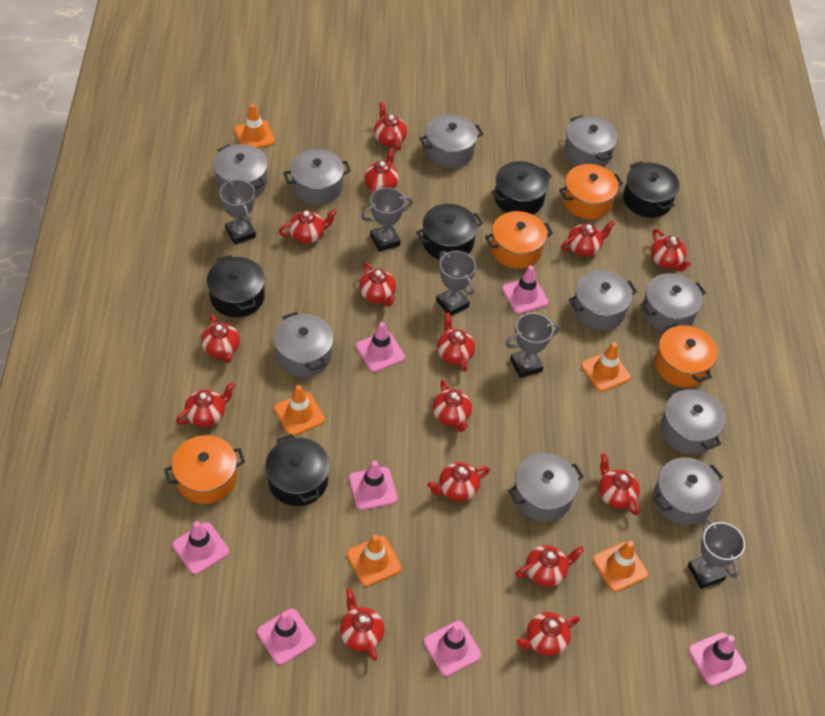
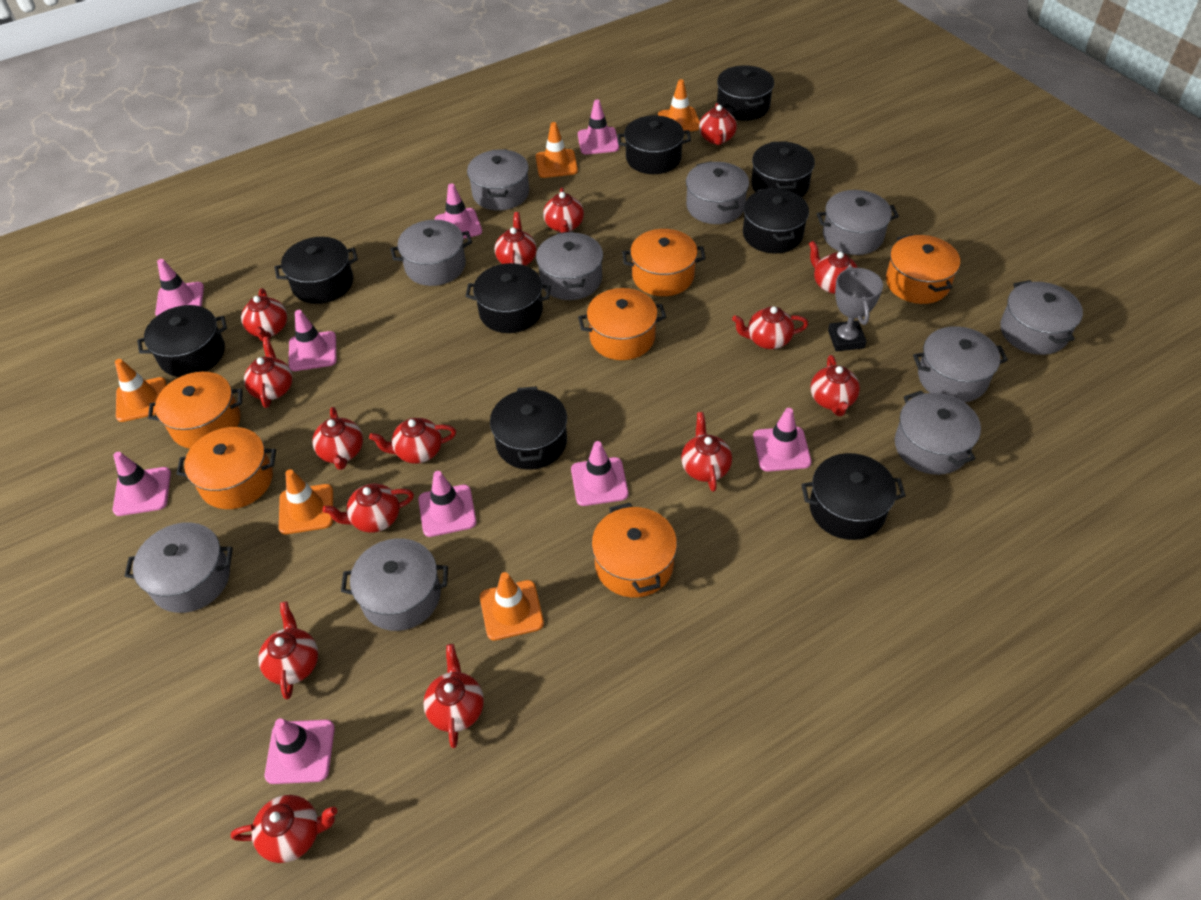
black pot: [207,255,265,318] [265,434,330,506] [416,204,483,260] [491,161,552,215] [623,161,679,218] = 5 -> [137,305,227,377] [274,237,358,304] [465,263,551,333] [490,386,567,470] [617,115,691,174] [717,65,774,121] [743,188,809,253] [751,141,815,197] [801,453,906,540] = 9
grey trophy: [219,179,256,244] [361,187,413,252] [436,251,476,316] [505,313,560,378] [688,518,745,589] = 5 -> [828,267,883,351] = 1
orange pot: [164,435,245,504] [485,211,553,269] [559,164,623,219] [655,323,718,388] = 4 -> [148,372,243,449] [177,427,276,509] [578,288,666,360] [592,503,677,598] [622,229,706,296] [886,234,960,304] = 6
pink traffic cone: [173,521,229,574] [257,608,316,665] [349,461,398,510] [356,322,405,372] [424,621,482,676] [502,266,549,314] [689,632,747,686] = 7 -> [113,452,171,516] [155,259,204,316] [265,718,335,784] [289,310,337,371] [418,471,477,537] [435,183,482,238] [571,441,628,506] [578,99,619,154] [753,408,811,472] = 9

